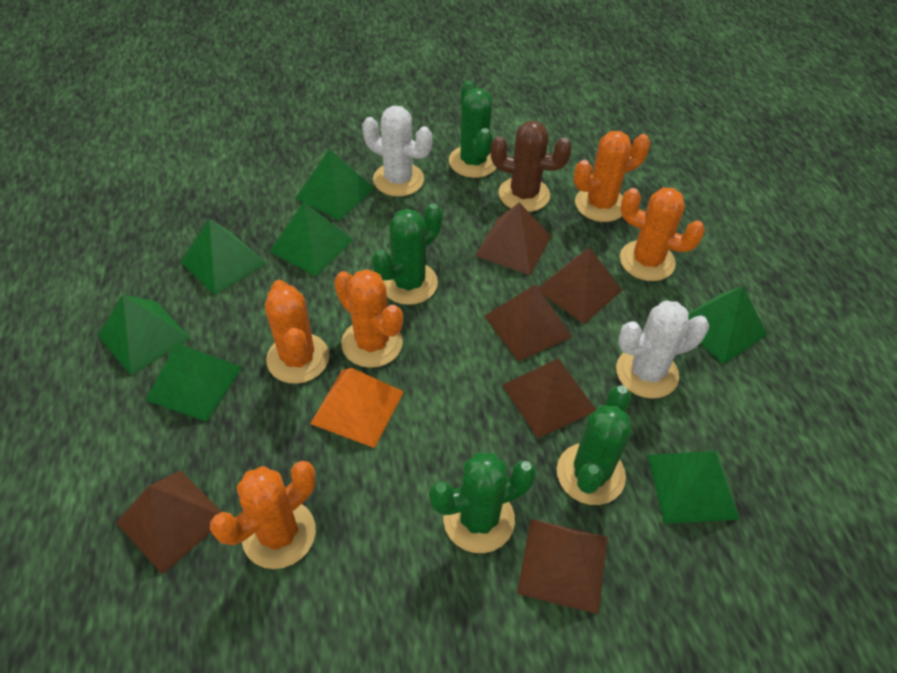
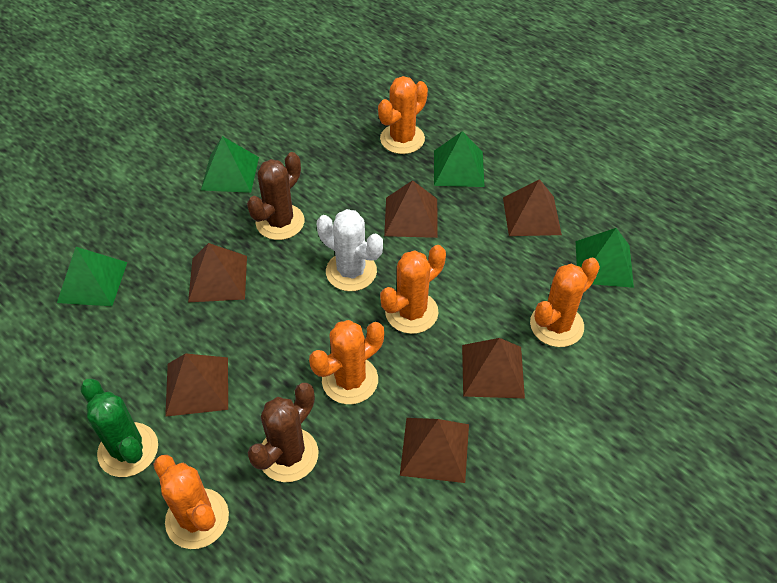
brown cactus: [491,121,572,212] = 1 -> [247,152,305,240] [247,383,318,482] = 2
green cactus: [372,203,442,305] [429,452,536,553] [449,81,497,178] [557,385,631,505] = 4 -> [80,379,158,477] = 1
green pyramid: [98,294,191,375] [145,343,242,422] [181,219,266,295] [269,202,353,276] [296,149,374,220] [648,451,740,524] [688,286,768,364] = 7 -> [57,247,127,306] [201,136,259,193] [434,131,485,187] [576,228,634,288] = 4
orange pyramid: [310,368,404,448] = 1 -> none = 0
white cactus: [362,106,432,197] [616,301,709,399] = 2 -> [317,209,383,291] = 1

